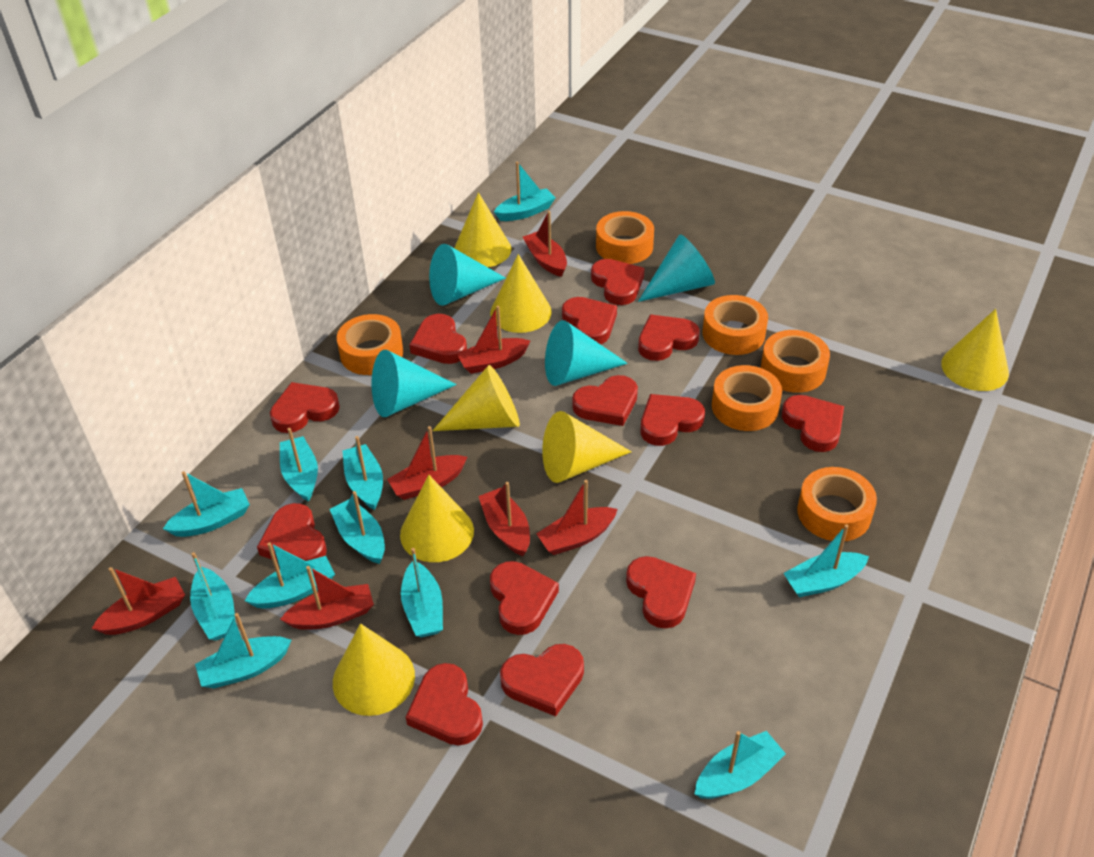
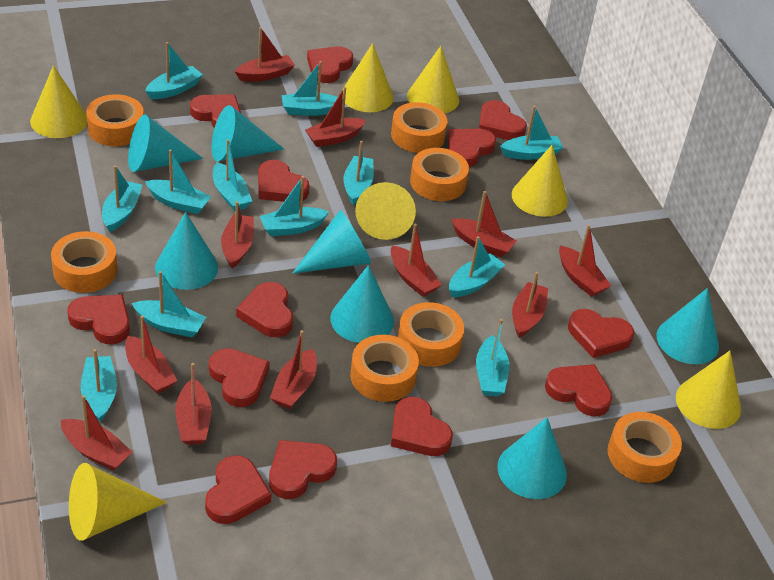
orange tape: [337,314,403,375] [596,211,654,264] [703,295,768,355] [712,365,782,431] [761,330,830,393] [797,467,877,541] = 6 -> [51,231,117,293] [86,94,144,146] [350,335,419,402] [391,102,448,153] [398,302,464,367] [410,148,469,201] [608,412,682,483] = 7
red boat: [92,567,185,635] [280,566,374,630] [387,426,467,500] [457,306,530,374] [478,482,530,556] [523,211,567,277] [536,480,618,555] = 7 -> [61,395,132,471] [125,315,177,394] [175,363,212,445] [221,201,254,268] [234,27,295,82] [270,330,317,409] [305,87,366,147] [391,224,442,297] [451,191,516,257] [512,272,548,338] [559,224,611,297] = 11
turquoise boat: [163,471,250,537] [190,552,235,641] [195,613,291,688] [245,542,335,609] [280,428,318,502] [330,491,385,564] [342,436,383,510] [401,548,443,638] [494,162,556,221] [695,731,786,799] [783,524,869,597] = 11 -> [81,349,117,422] [102,166,142,232] [132,271,206,337] [145,42,203,99] [145,149,212,214] [213,139,252,211] [260,176,329,236] [282,61,343,116] [343,141,374,205] [449,236,505,297] [476,319,509,397] [500,106,563,160] = 12
turquoise cone: [371,350,457,417] [429,244,506,306] [545,320,628,386] [638,234,715,302] = 4 -> [128,115,203,172] [155,212,218,290] [211,105,284,161] [292,210,371,274] [330,265,394,343] [497,417,567,499] [657,288,719,364] = 7

